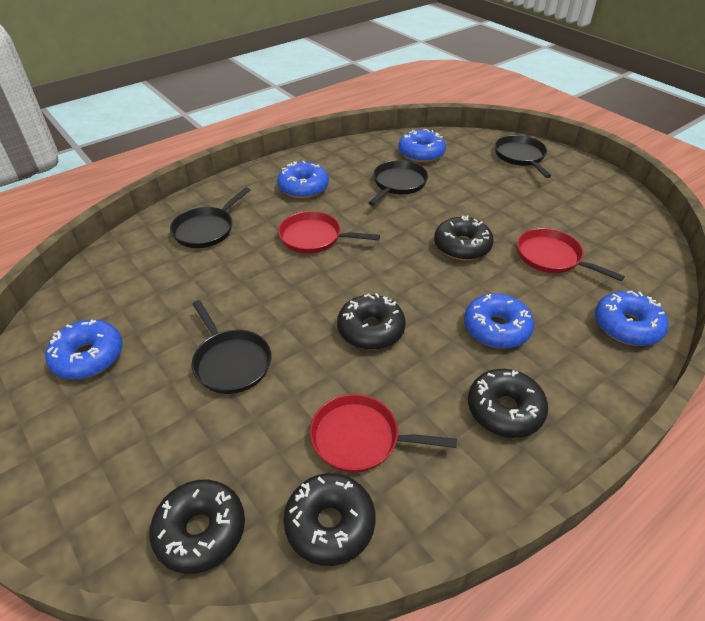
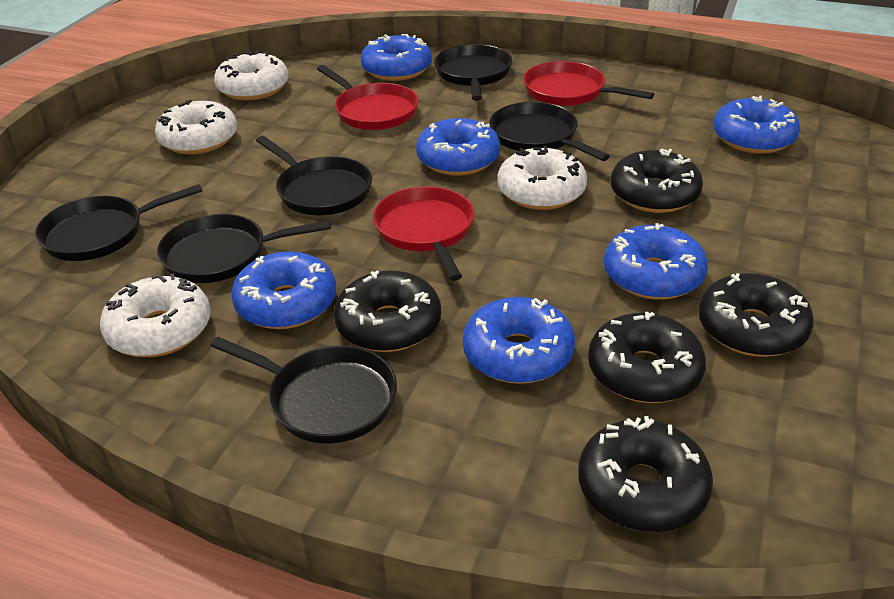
black pan: [170,187,250,248] [192,300,272,394] [369,160,428,206] [495,135,551,178] = 4 -> [35,184,202,261] [157,214,331,283] [210,337,397,443] [256,136,372,215] [434,44,512,101] [489,102,610,161] = 6
blue donut: [45,320,123,379] [277,161,329,199] [398,129,446,163] [464,293,534,349] [595,291,669,346] = 5 -> [231,251,336,329] [361,34,432,81] [416,118,500,176] [463,297,575,384] [604,223,708,300] [713,96,800,154] = 6
white donut: none = 0 -> [100,273,211,357] [155,100,237,154] [214,50,289,100] [497,146,587,210] = 4

